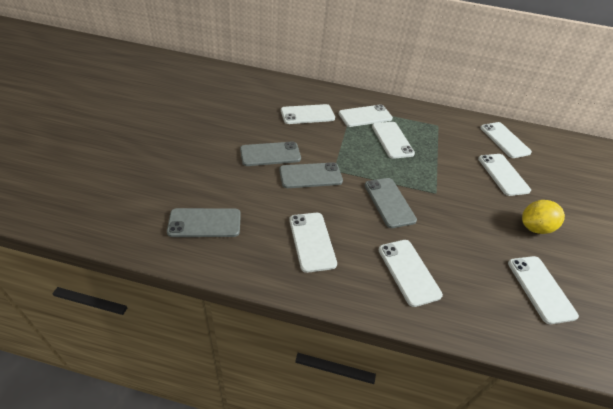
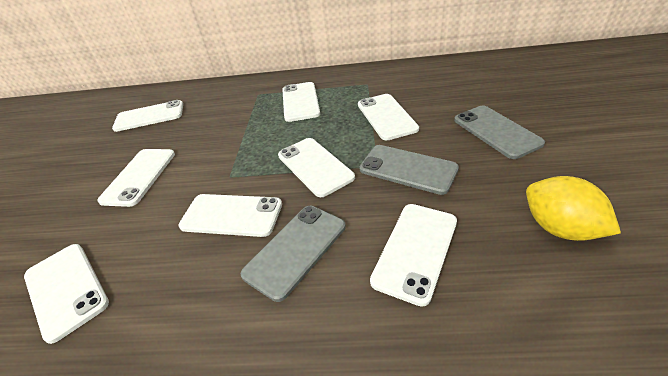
grey phone: [167,208,241,237] [240,141,301,166] [279,162,343,188] [365,178,417,228] = 4 -> [240,206,346,302] [359,145,459,195] [454,106,545,159] = 3

